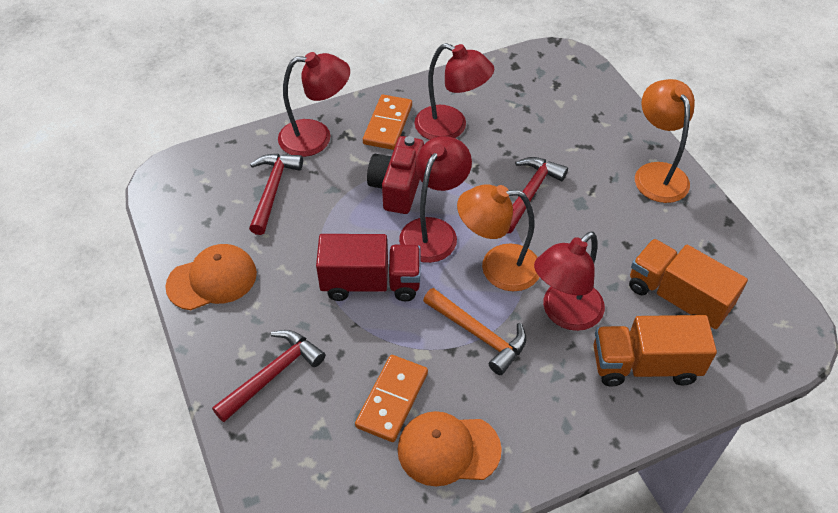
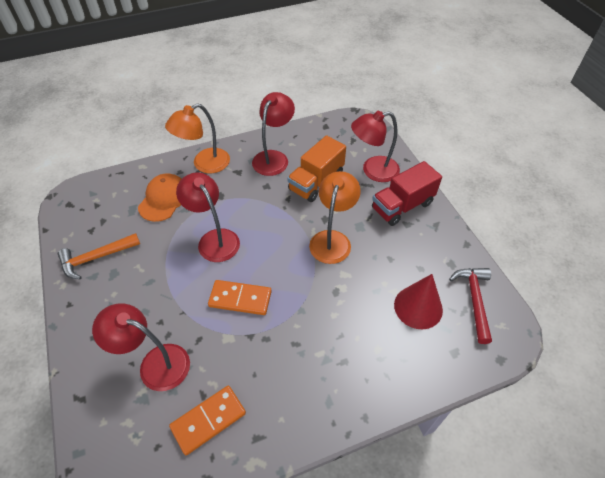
orange cap: [165,244,257,310] [397,411,502,486] = 2 -> [138,174,181,222] = 1
orange truck: [594,315,717,387] [629,239,748,329] = 2 -> [287,135,346,202] = 1
red camera: [367,136,424,214] = 1 -> none = 0
red cone: none = 0 -> [394,274,443,329] = 1
red hammer: [212,330,325,422] [249,154,303,235] [507,157,568,233] = 3 -> [449,268,492,344] = 1

